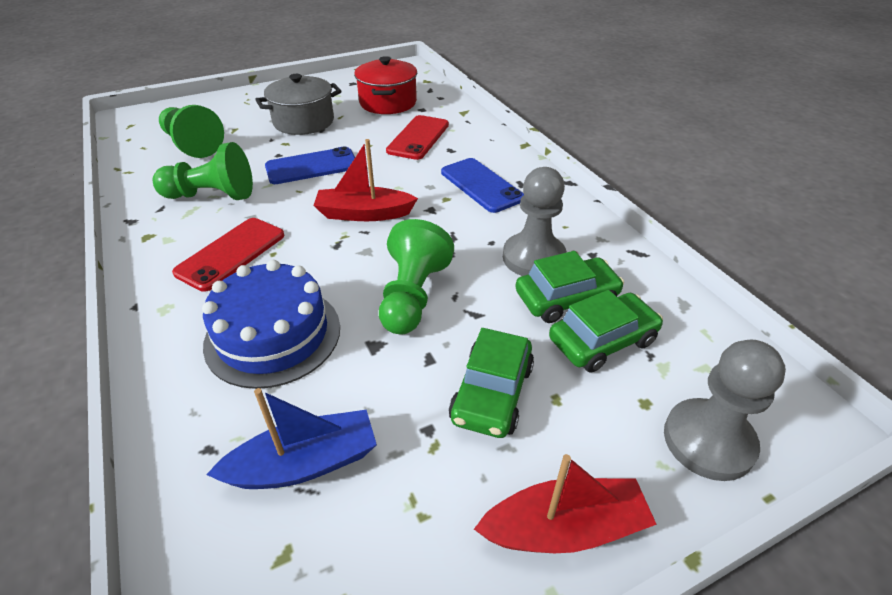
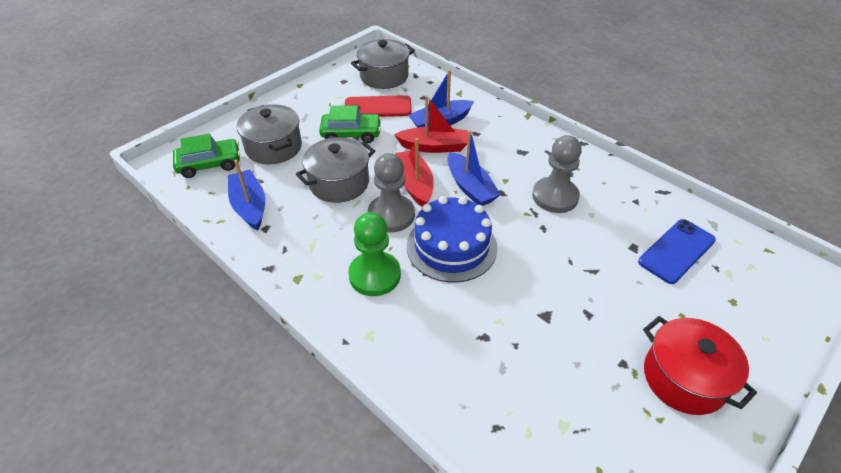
blue boat: [206,388,377,489] = 1 -> [228,160,265,231] [408,70,474,127] [448,130,501,206] = 3
blue phone: [265,147,355,184] [441,158,524,213] = 2 -> [638,219,716,284] = 1
green car: [449,328,534,438] [515,251,624,323] [549,290,663,373] = 3 -> [173,134,240,178] [319,106,382,143] = 2
green pawn: [153,142,253,200] [159,105,224,158] [379,219,454,334] = 3 -> [348,212,401,296] = 1
grey pot: [255,74,341,135] = 1 -> [237,104,302,164] [296,137,375,203] [351,39,415,89] = 3
red phone: [172,218,284,292] [386,115,449,160] = 2 -> [345,95,412,117] = 1

